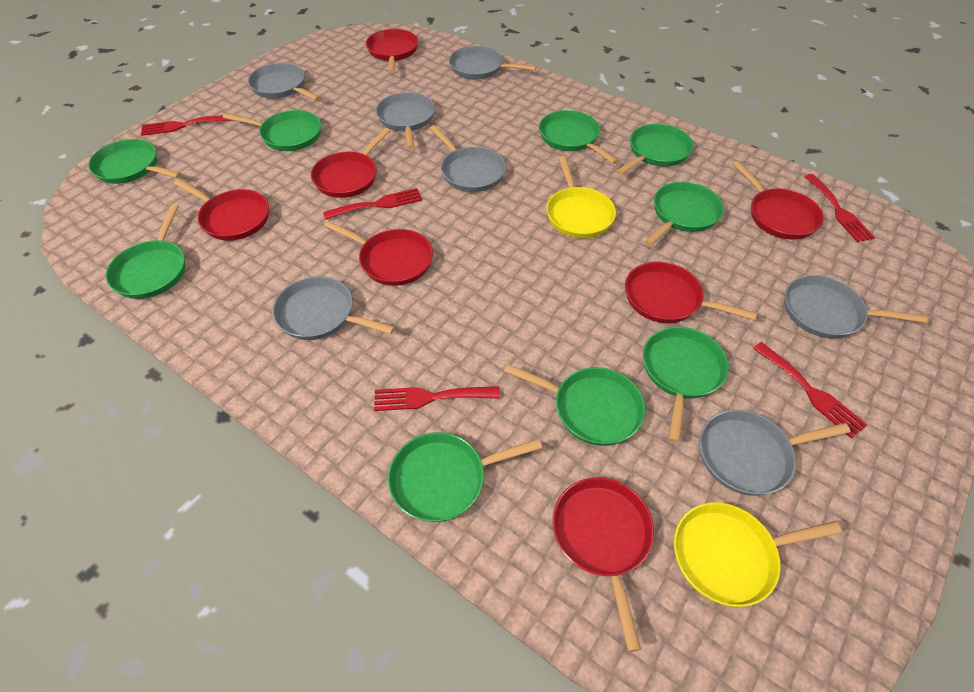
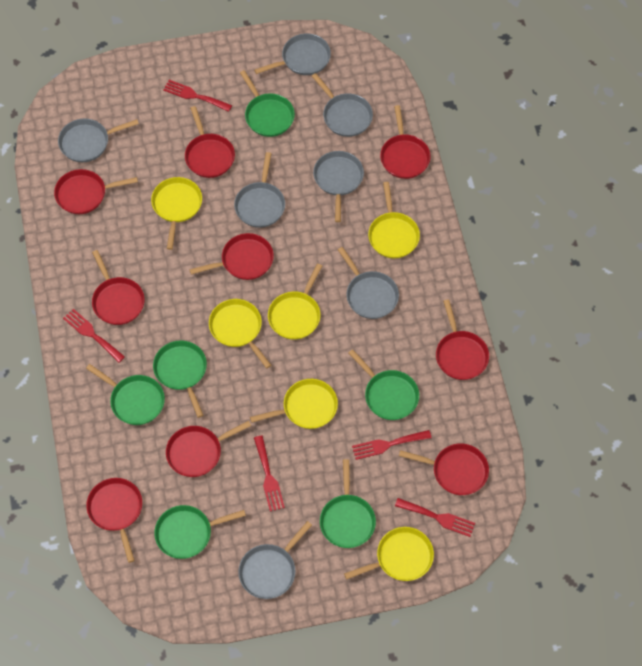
green pan: [88,139,181,184] [106,204,185,299] [223,110,321,151] [388,432,542,522] [504,364,645,446] [539,110,618,164] [616,124,693,175] [643,327,729,443] [644,182,724,246] = 9 -> [86,364,165,425] [153,340,207,418] [154,505,246,559] [240,70,295,137] [320,459,376,548] [348,349,419,420] = 6
red pan: [174,179,269,241] [311,128,390,198] [324,221,433,286] [366,29,418,73] [552,477,654,652] [625,262,757,323] [732,161,824,240] = 7 -> [54,169,138,214] [86,478,142,563] [92,250,145,325] [166,421,251,477] [185,106,235,178] [189,233,274,280] [380,105,431,179] [399,443,489,495] [436,299,489,380] = 9
yellow pan: [546,156,616,238] [674,502,842,607] = 2 -> [151,177,202,250] [209,299,271,368] [250,379,338,429] [268,264,322,340] [344,527,434,581] [368,182,420,258] = 6

